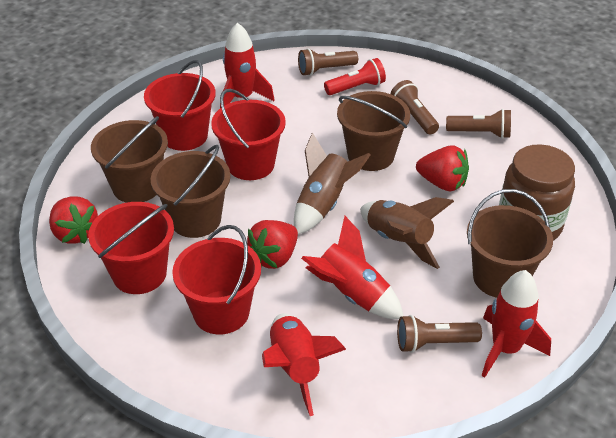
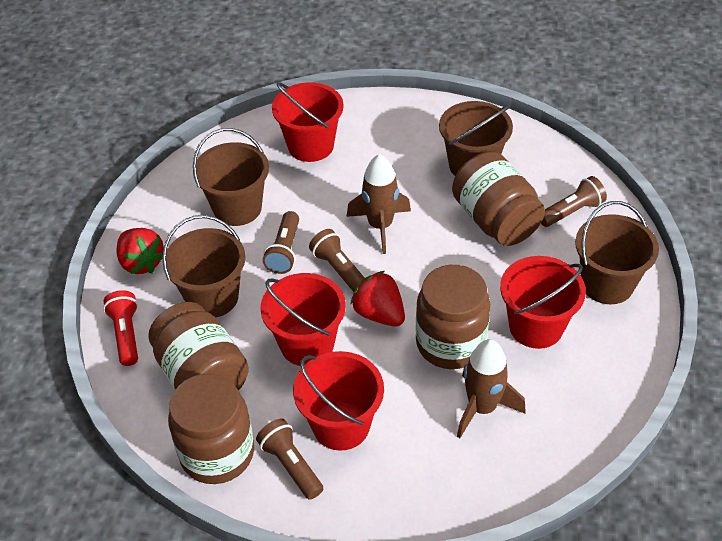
brown jar: [499,144,575,241] = 1 -> [148,302,249,391] [168,374,254,484] [416,265,490,369] [452,152,545,246] = 4
red rocket: [220,23,274,108] [262,313,346,416] [301,216,403,319] [482,270,551,378] = 4 -> none = 0
red strawberry: [49,196,98,244] [247,220,298,269] [416,145,469,191] = 3 -> [116,228,164,274] [350,271,405,327] = 2

